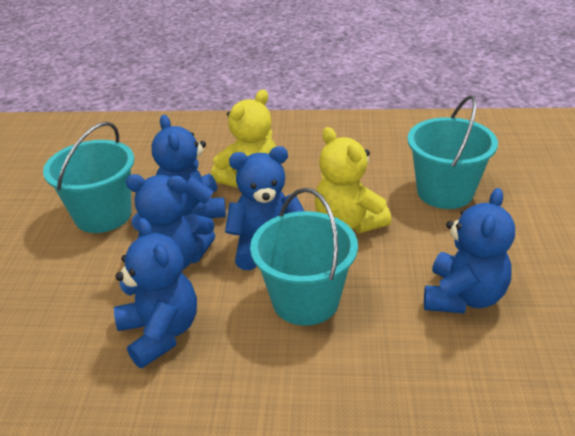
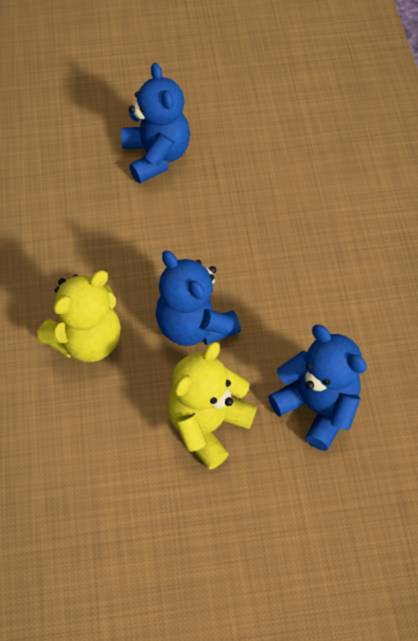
blue teddy bear: [114,218,197,368] [126,174,215,270] [152,115,226,218] [225,146,304,270] [424,188,515,314] = 5 -> [121,63,190,183] [156,251,241,346] [268,325,367,451] = 3
turquoise bucket: [43,122,134,233] [250,188,358,326] [407,95,498,209] = 3 -> none = 0

